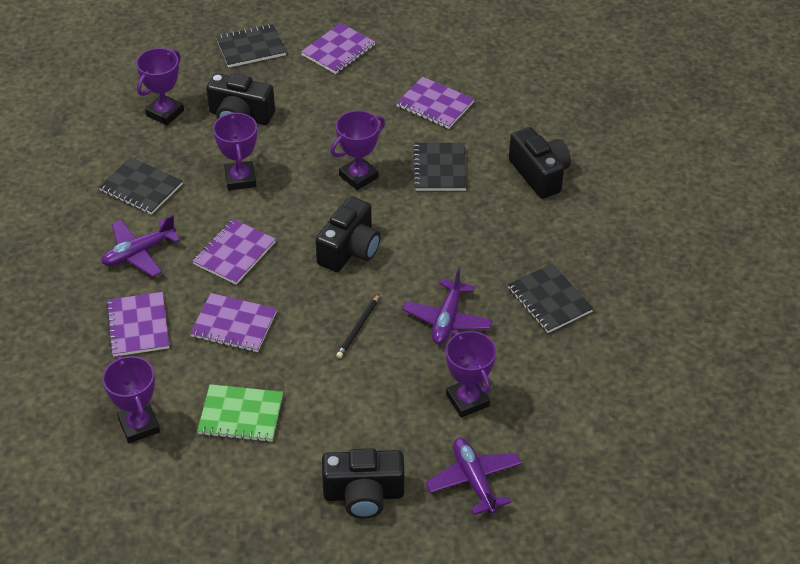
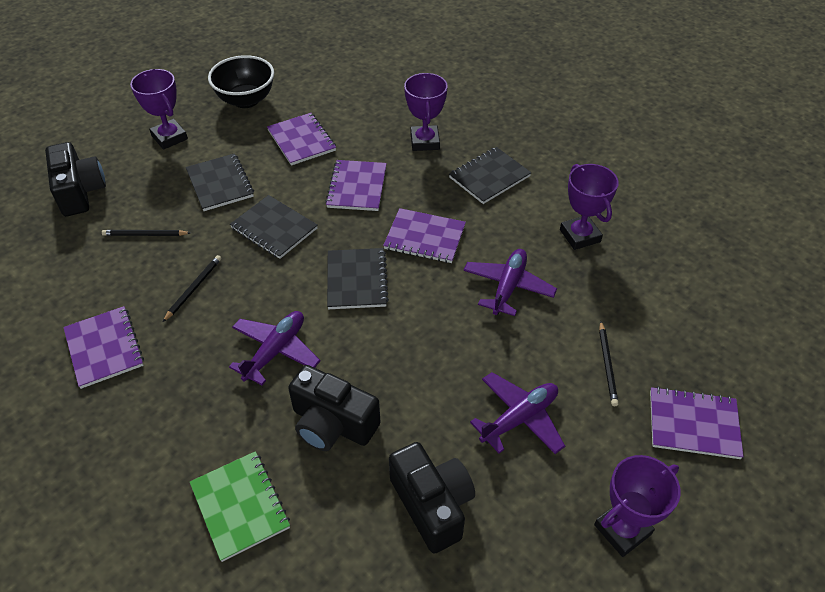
black bowl: none = 0 -> [208,55,274,108] = 1
black camera: [206,73,275,125] [315,196,381,272] [322,448,405,519] [509,127,571,199] = 4 -> [45,142,106,216] [288,365,380,451] [389,442,475,554] = 3
black pencil: [336,294,379,358] = 1 -> [102,230,190,236] [163,255,221,322] [599,321,618,406] = 3
purple trophy: [102,355,160,443] [136,48,184,125] [213,112,257,191] [330,110,385,190] [446,330,496,418] = 5 -> [130,69,188,150] [404,73,448,151] [560,164,619,250] [594,455,681,557] = 4

